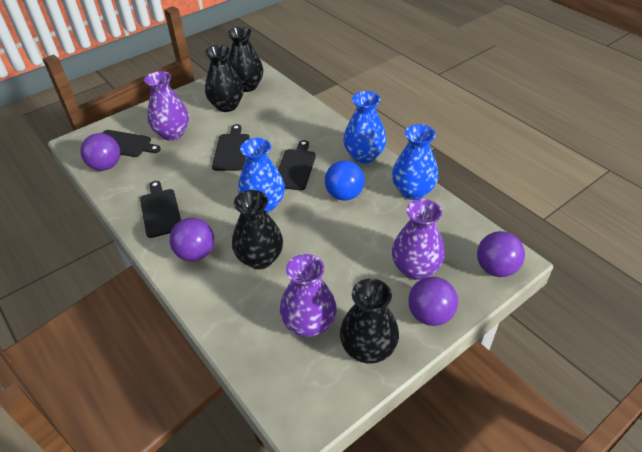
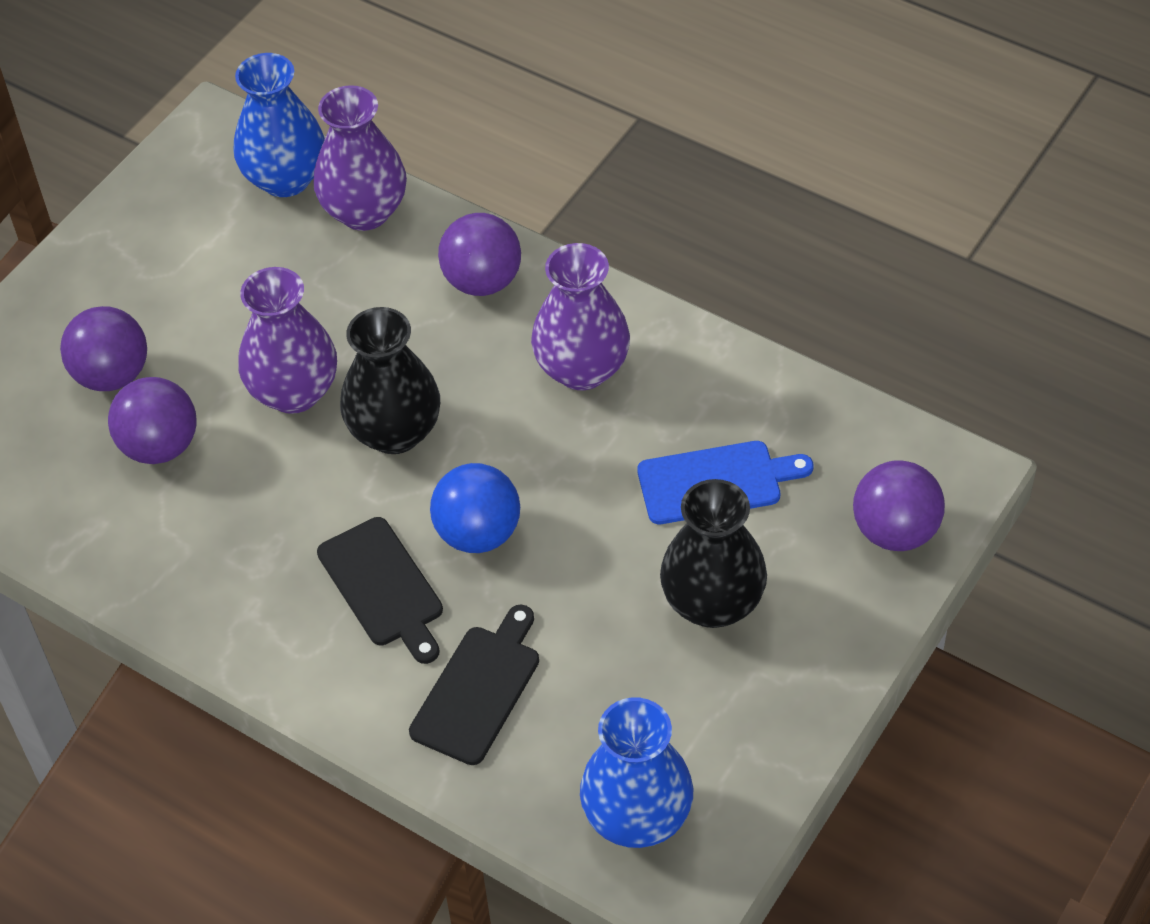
black cutting board: [103,130,161,157] [140,181,181,238] [212,124,250,171] [278,140,316,190] = 4 -> [317,517,443,664] [409,605,539,765] = 2
black vase: [205,45,244,112] [228,27,263,92] [232,190,283,269] [340,278,399,364] = 4 -> [340,307,440,454] [660,479,767,628] = 2
blue cutting board: none = 0 -> [637,441,814,524] = 1
blue vase: [238,138,285,213] [343,91,387,164] [392,124,438,200] = 3 -> [234,53,325,197] [580,697,693,848] = 2

